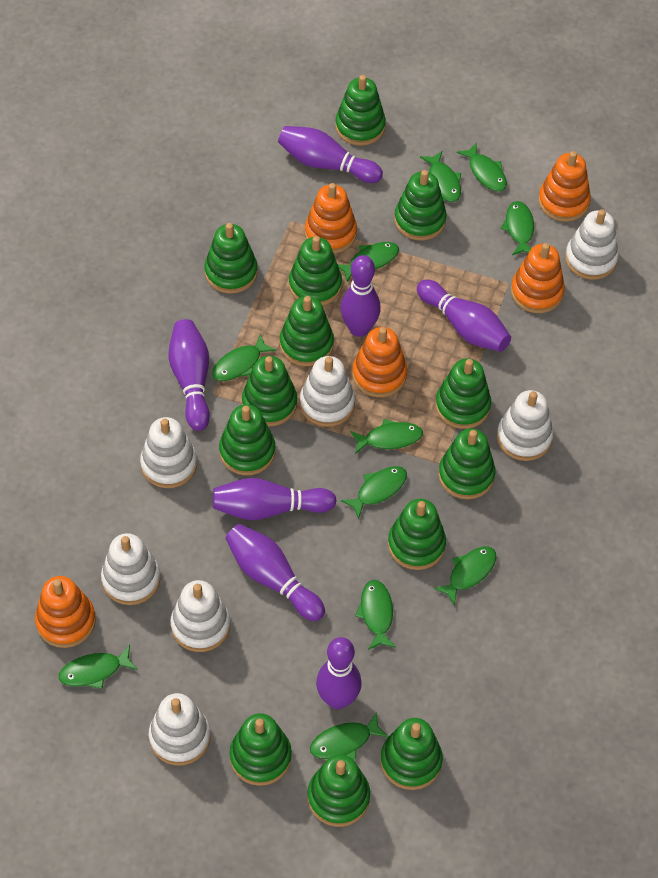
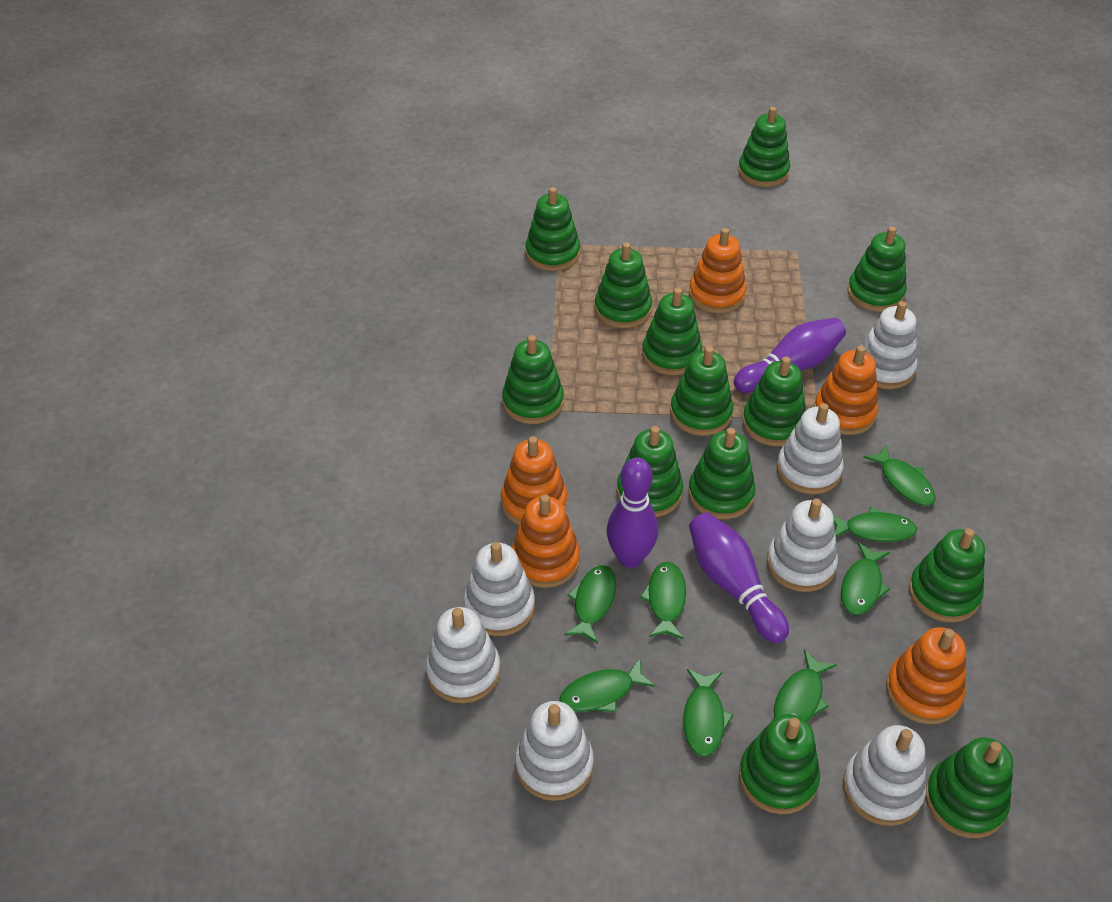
green fish: [59,645,138,689] [212,334,277,381] [310,712,388,760] [338,242,399,282] [341,466,407,519] [350,419,423,454] [355,580,396,650] [420,151,461,202] [434,547,496,606] [457,143,507,191] [501,201,534,255] = 11 -> [559,658,655,712] [565,565,616,643] [640,562,686,639] [683,669,734,757] [774,650,836,722] [833,507,917,542] [841,542,890,615] [863,445,935,506] = 8
purple bowling pin: [169,319,210,431] [213,478,337,520] [226,524,325,621] [278,126,383,183] [316,637,362,709] [340,255,381,337] [417,280,511,352] = 7 -> [607,457,658,568] [689,512,789,643] [734,318,846,393] = 3

